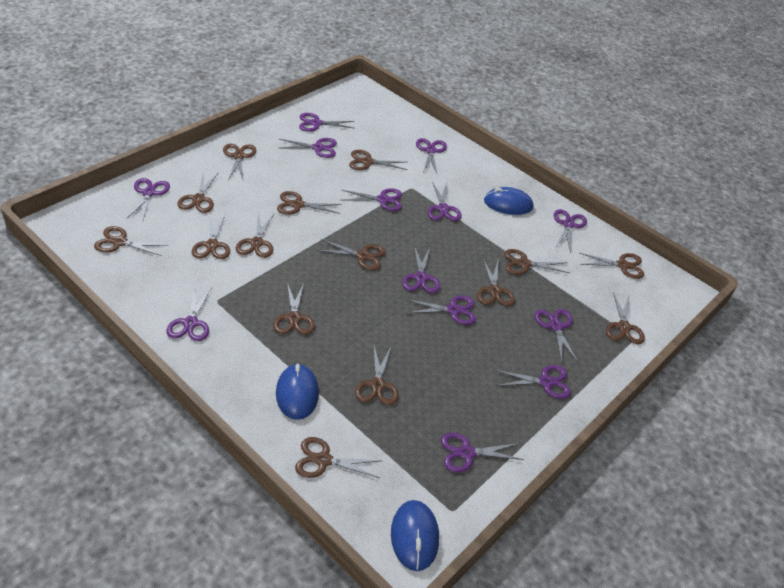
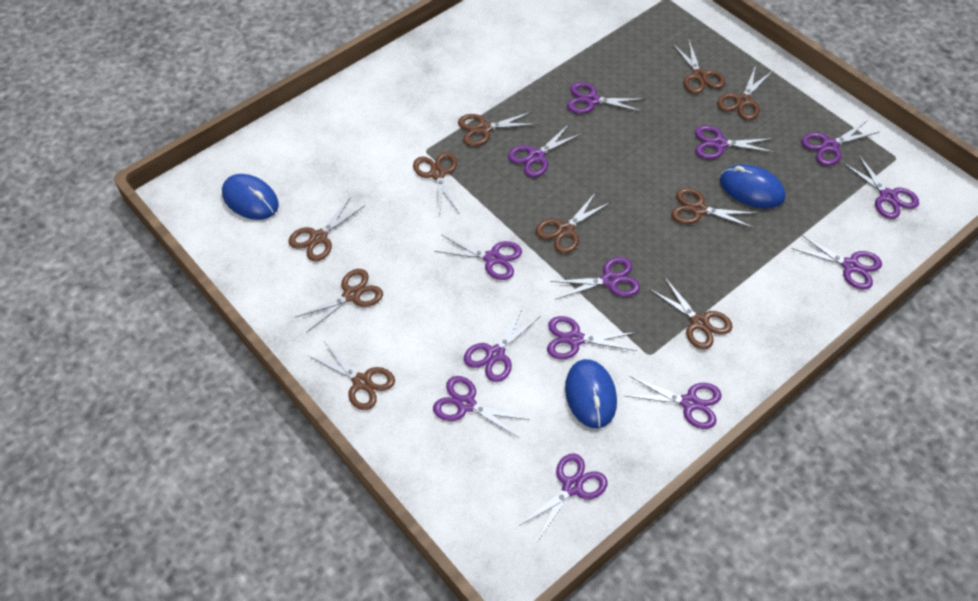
brown scissors: [94,226,168,256] [177,172,218,213] [192,214,230,259] [223,144,256,182] [236,213,274,258] [273,283,315,335] [277,191,342,215] [295,437,382,478] [317,239,386,270] [349,150,408,170] [355,345,399,405] [477,258,515,306] [504,249,569,275] [580,253,644,279] [606,292,645,344] = 15 -> [288,198,365,261] [295,269,383,333] [309,341,395,410] [413,152,459,216] [458,111,538,147] [536,192,611,254] [649,278,732,350] [671,188,757,228] [672,40,725,94] [717,65,773,120] = 10

